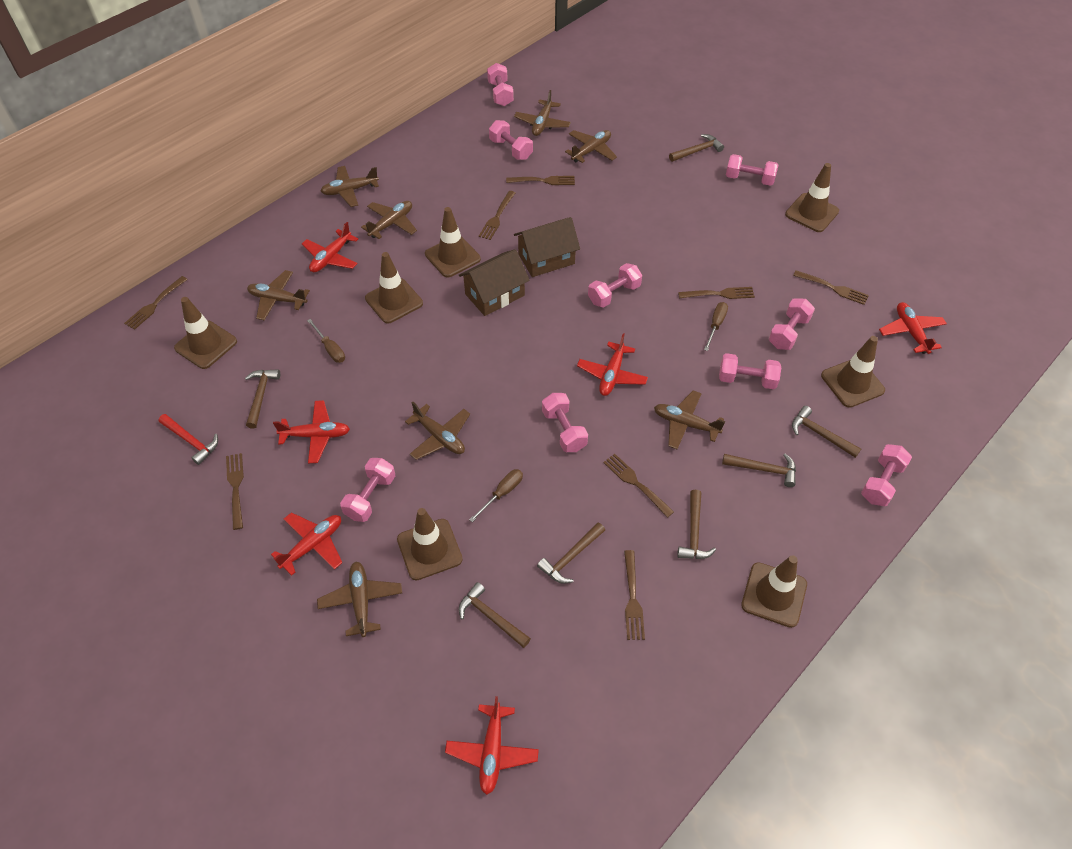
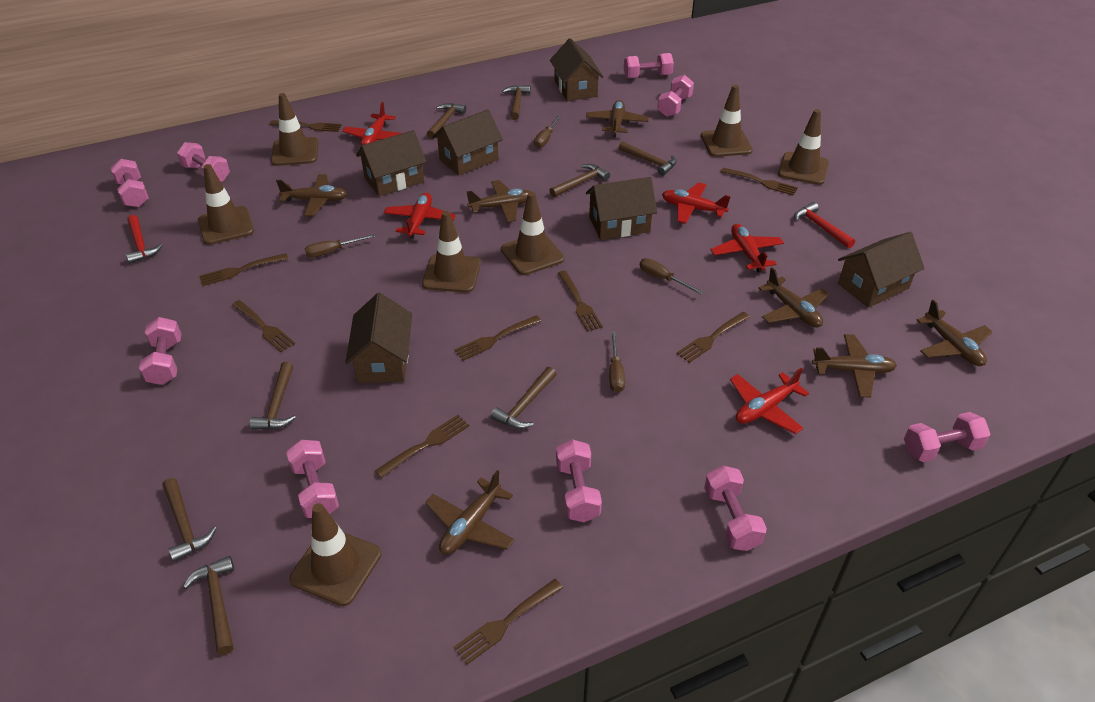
brown fork: [124,276,188,330] [226,453,244,530] [479,191,515,240] [506,176,575,185] [603,454,674,518] [624,550,645,640] [678,287,755,299] [793,270,869,305] = 8 -> [199,253,288,286] [232,300,295,352] [269,120,342,132] [375,415,470,478] [454,315,541,361] [454,579,563,665] [558,270,603,331] [677,312,750,363] [721,167,798,196] = 9
brown hammer: [245,369,280,429] [459,582,531,648] [537,523,605,584] [669,134,724,162] [677,490,716,559] [722,453,796,487] [792,406,861,458] = 7 -> [163,478,217,562] [183,556,234,655] [250,362,296,430] [427,103,466,139] [490,367,557,429] [502,85,531,120] [549,164,610,197] [618,141,677,176] = 8
brown house: [459,249,530,316] [514,217,580,277] = 2 -> [345,293,412,383] [356,130,427,196] [432,109,503,175] [550,38,604,101] [586,177,657,240] [838,232,925,308] = 6
brown plane: [247,270,310,320] [317,562,402,637] [321,166,379,207] [361,201,417,239] [405,401,470,460] [514,90,571,136] [565,130,617,163] [654,390,725,449] = 8 -> [276,174,347,216] [425,470,515,554] [466,180,531,222] [586,100,649,137] [758,267,829,327] [812,334,897,398] [916,300,992,366] = 7
brown screwdriver: [307,319,345,363] [469,469,523,522] [704,302,728,351] = 3 -> [305,234,375,258] [534,115,562,148] [609,332,625,393] [640,258,703,294] = 4
red hammer: [158,414,218,465] = 1 -> [126,215,163,264] [794,202,855,248] = 2
red plane: [271,512,342,576] [273,400,350,463] [302,222,358,272] [445,696,539,795] [577,333,648,396] [879,302,947,354] = 6 -> [342,102,401,146] [384,193,456,239] [662,182,731,224] [710,224,784,272] [730,368,809,434] = 5

